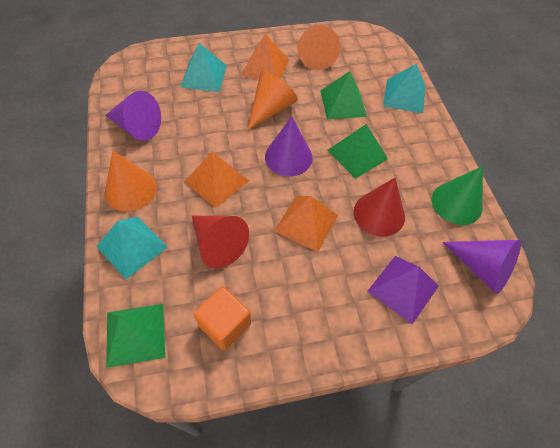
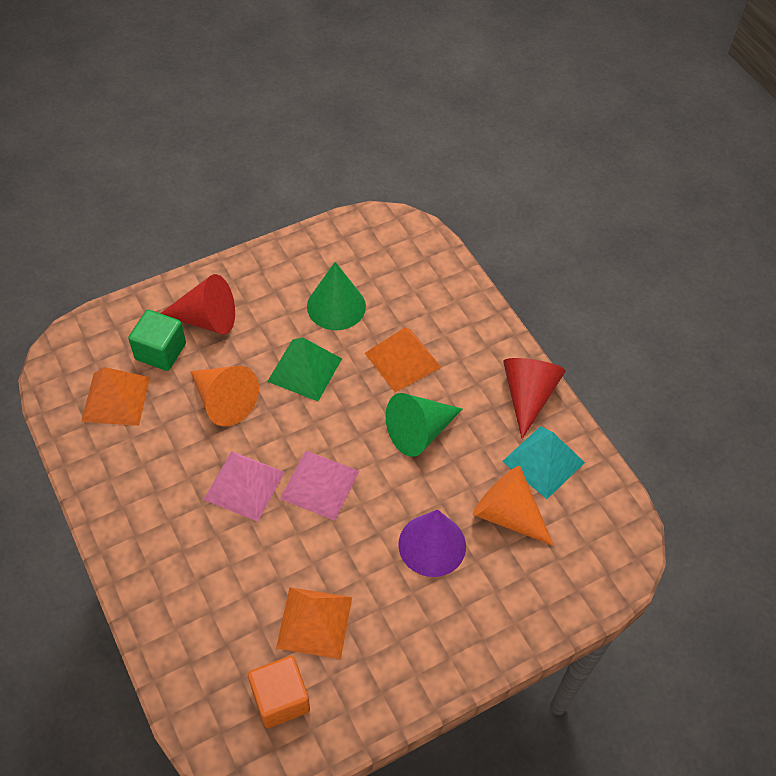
green cone: [432,166,483,225] = 1 -> [307,262,366,330] [386,393,462,457] = 2
green cube: none = 0 -> [128,310,186,371] = 1
green pyramid: [106,304,165,368] [320,71,367,119] [328,124,388,179] = 3 -> [267,337,342,401] = 1
orange cone: [105,151,157,211] [248,71,298,130] [298,25,340,70] = 3 -> [190,366,259,427] [473,466,554,546] = 2
pink pyramid: none = 0 -> [204,451,285,522] [280,450,359,521] = 2
purple cone: [105,91,161,141] [265,116,313,176] [443,240,521,294] = 3 -> [399,509,466,577] = 1
purple pyramid: [367,256,439,324] = 1 -> none = 0
turquoise pyramid: [96,217,168,279] [180,43,227,92] [383,64,425,113] = 3 -> [502,426,585,499] = 1

